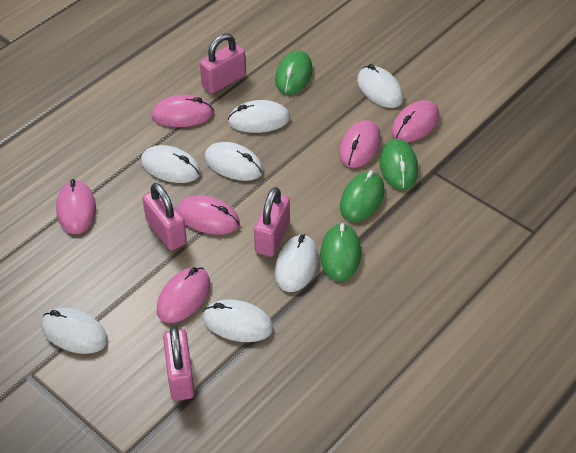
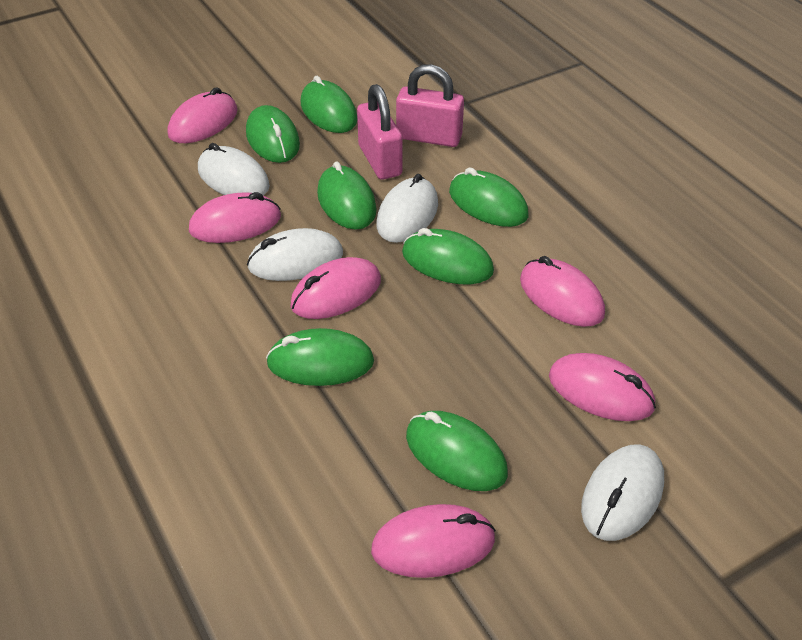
green mouse: [275,50,312,95] [320,223,361,281] [340,170,384,222] [380,139,418,190] = 4 -> [246,105,300,163] [266,328,374,386] [301,76,357,133] [317,161,377,230] [402,228,494,284] [406,411,508,491] [449,167,529,227] = 7
pink padlock: [142,183,187,251] [163,326,195,401] [200,33,246,94] [254,187,290,257] = 4 -> [357,84,403,179] [396,64,464,147] = 2
white mouse: [42,308,108,354] [141,145,201,183] [203,299,273,342] [205,142,263,181] [228,100,290,133] [275,234,318,292] [357,64,403,108] = 7 -> [198,143,270,196] [247,228,343,281] [376,174,438,243] [581,444,664,541] = 4

